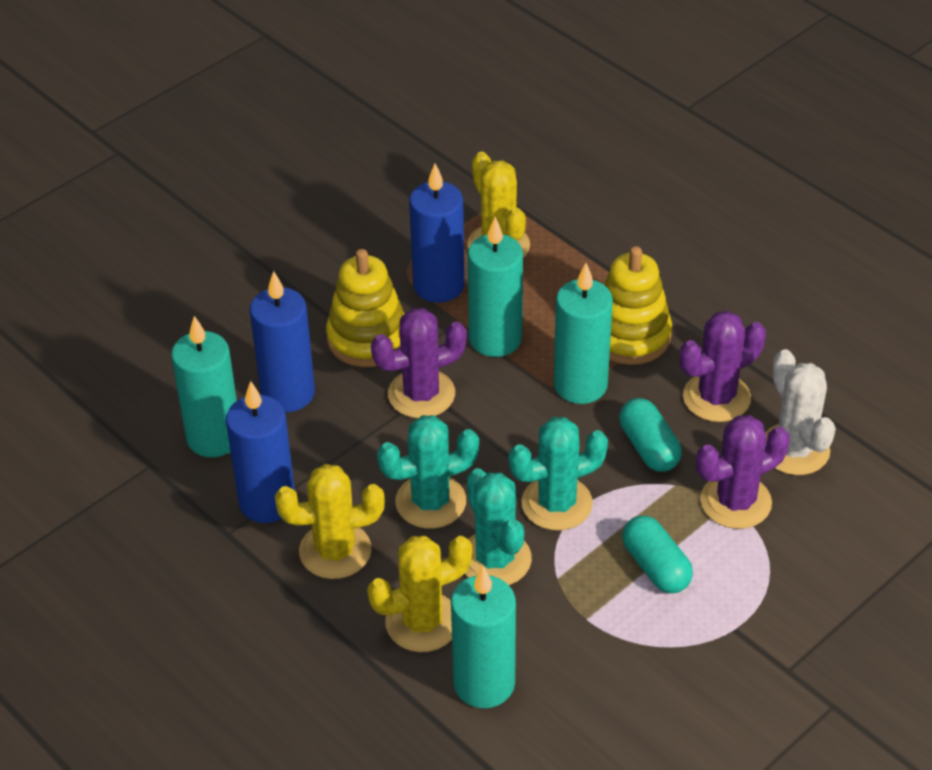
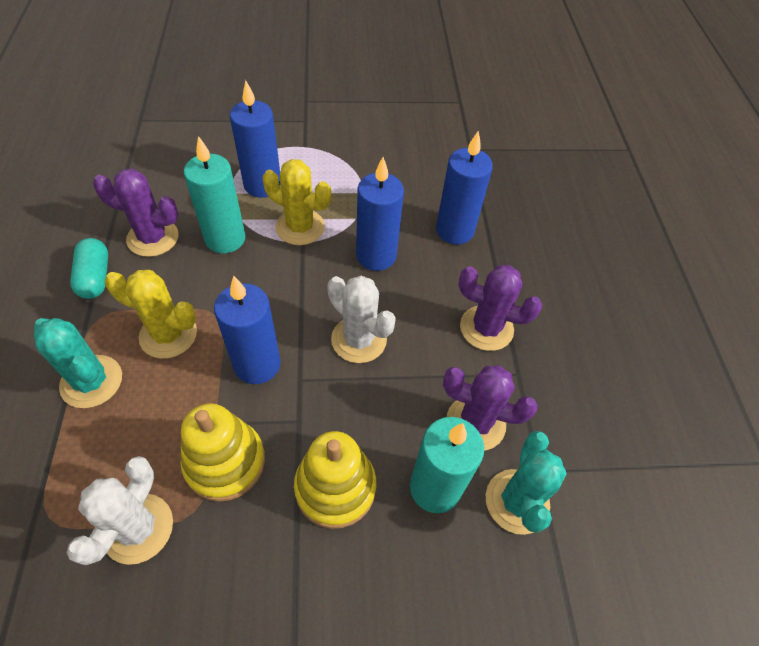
blue candle: [226,381,295,523] [250,271,315,412] [409,164,465,303] = 3 -> [214,275,281,384] [230,80,281,198] [356,157,404,271] [436,130,493,245] = 4
turquoise cactus: [377,415,479,529] [465,468,532,585] [509,417,608,530] = 3 -> [33,318,122,408] [486,431,567,535] = 2
turquoise candle: [171,316,237,457] [451,566,516,708] [468,217,523,357] [554,263,613,404] = 4 -> [184,136,246,253] [410,417,484,513] = 2
turquoise capsule: [619,398,682,472] [622,515,693,593] = 2 -> [70,238,108,299] = 1
white cactus: [765,349,836,475] = 1 -> [66,456,173,565] [327,276,396,363] = 2
yellow cactus: [275,464,385,579] [367,536,472,652] [467,152,530,258] = 3 -> [105,270,197,359] [262,159,331,245] = 2

